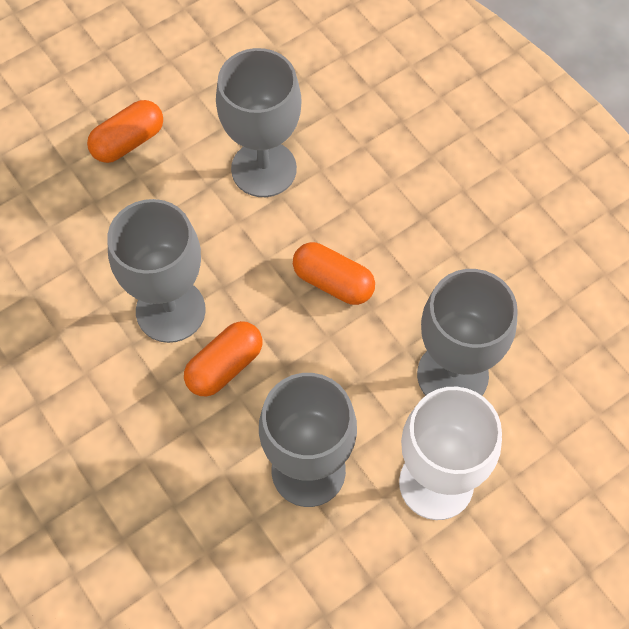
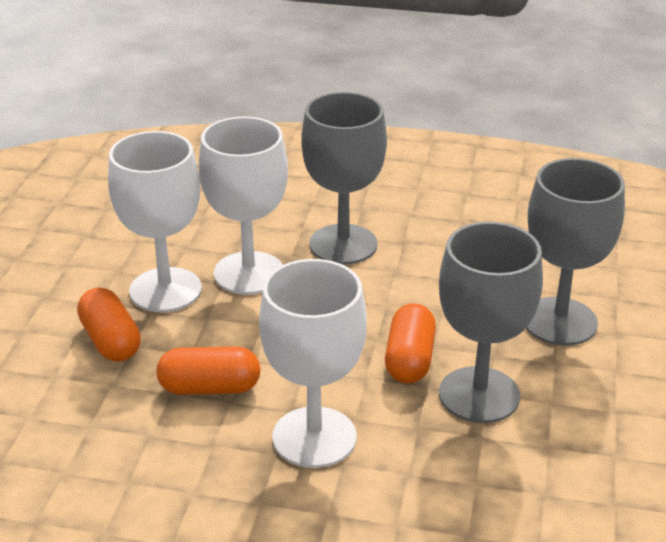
grey goblet: [107,199,206,343] [216,48,301,197] [259,373,357,507] [417,269,518,396] = 4 -> [301,92,387,265] [439,222,543,423] [526,158,625,346] = 3
white goblet: [399,387,502,520] = 1 -> [108,131,202,312] [199,117,288,295] [259,259,367,468] = 3

